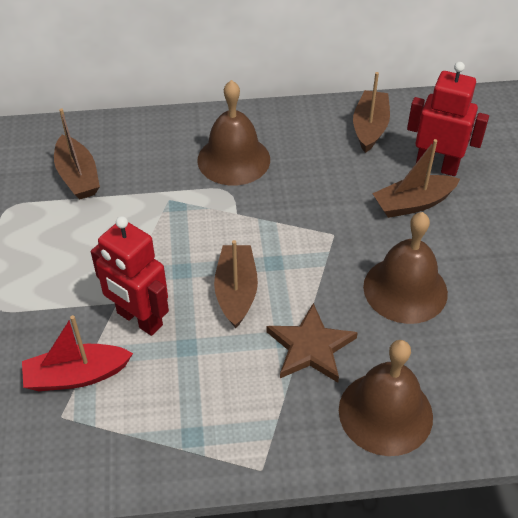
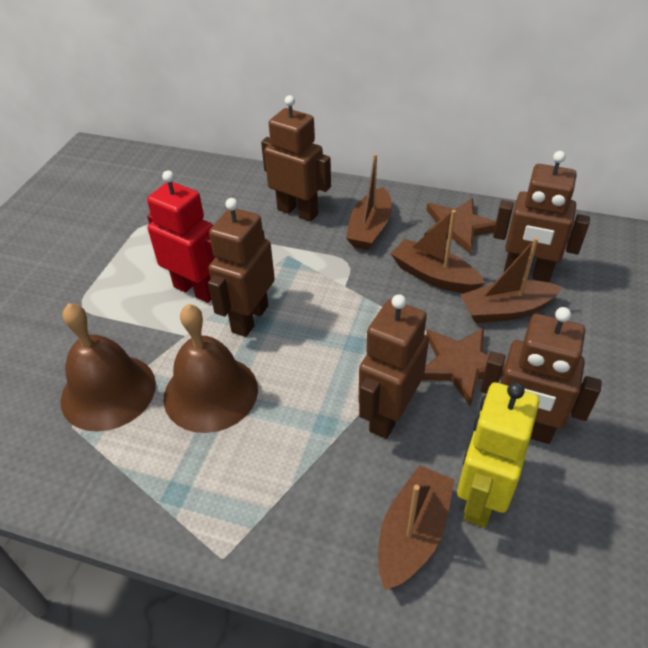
brown bell: [197,80,270,186] [339,340,433,456] [363,212,448,324] = 3 -> [61,303,156,432] [164,304,258,433] = 2
brown robot: none = 0 -> [208,198,275,337] [261,95,331,222] [358,294,429,439] [480,307,602,444] [493,151,590,282] = 5
brown star: [266,303,358,382] = 1 -> [422,327,506,407] [424,198,496,254] = 2
red boat: [22,315,133,391] = 1 -> none = 0
red robot: [91,216,169,336] [407,62,489,176] = 2 -> [147,170,216,303] = 1
yellow robot: none = 0 -> [457,382,540,528] = 1

